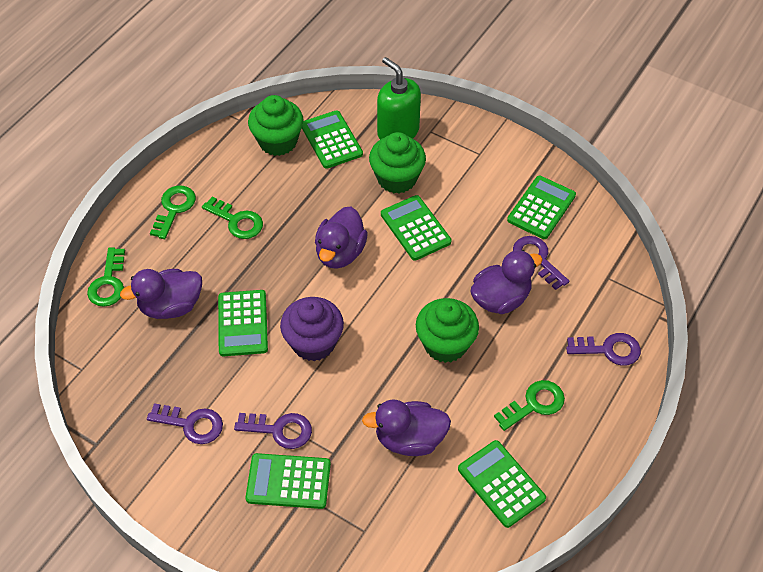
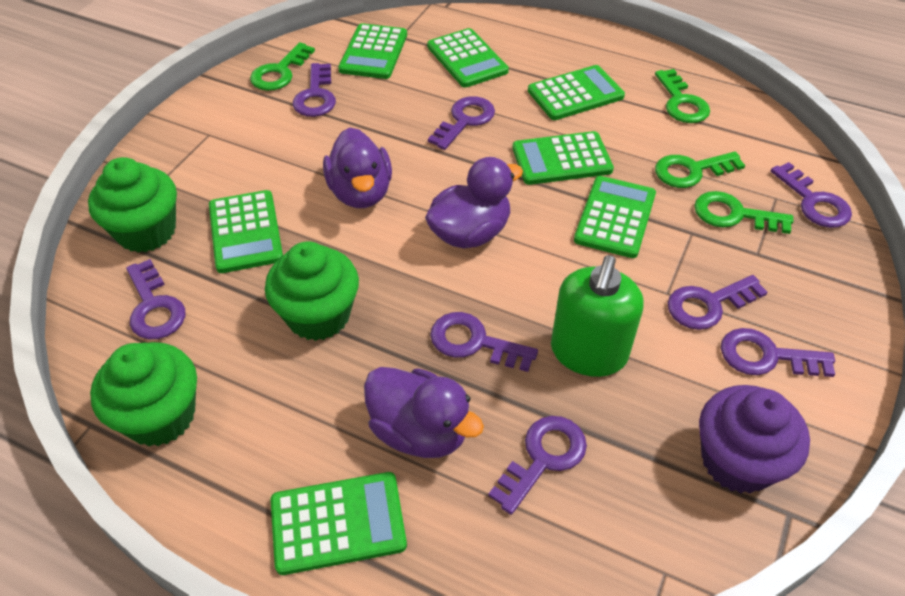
green calculator: [218,290,268,356] [246,453,331,509] [302,110,363,169] [381,195,452,261] [458,440,546,528] [507,176,576,239] = 6 -> [209,190,283,273] [271,472,407,575] [338,23,407,79] [427,28,509,88] [512,131,614,185] [528,65,625,120] [574,176,656,258] = 7
purple duck: [120,269,202,319] [315,206,368,269] [362,399,451,456] [470,250,543,314] = 4 -> [323,127,392,208] [364,367,484,458] [425,157,523,249] = 3
purple key: [147,403,223,444] [234,413,312,449] [513,236,569,290] [566,333,641,366] = 4 -> [126,259,185,339] [292,63,336,117] [428,96,495,150] [430,312,538,372] [488,416,587,515] [668,275,768,330] [721,328,835,377] [771,162,852,228] = 8

